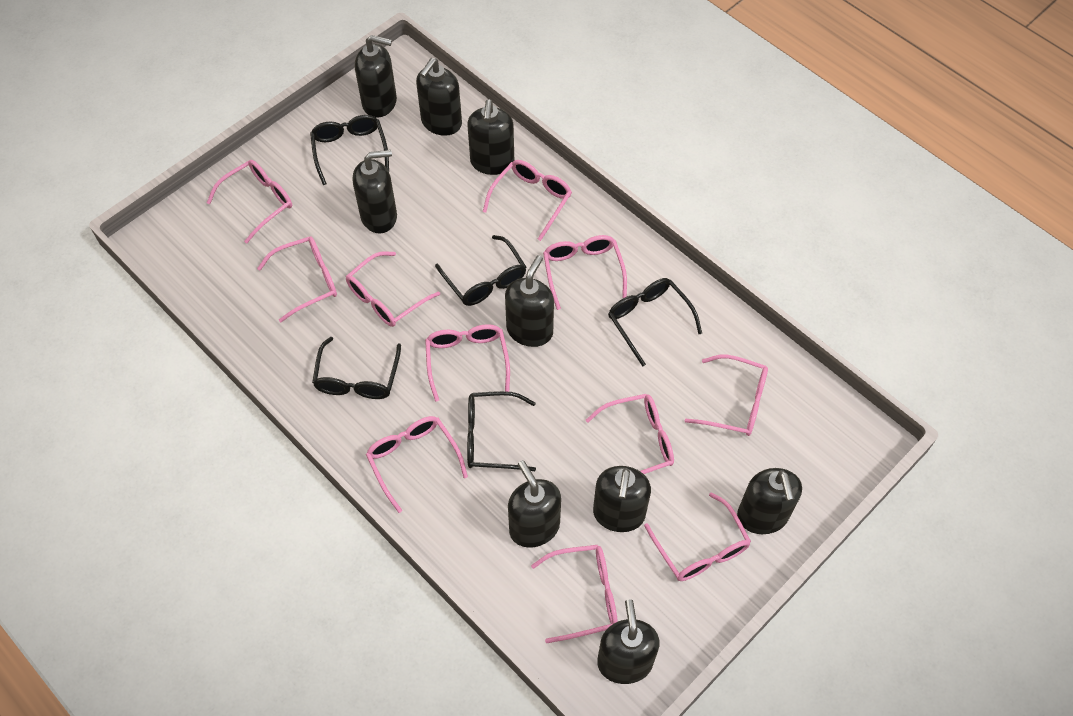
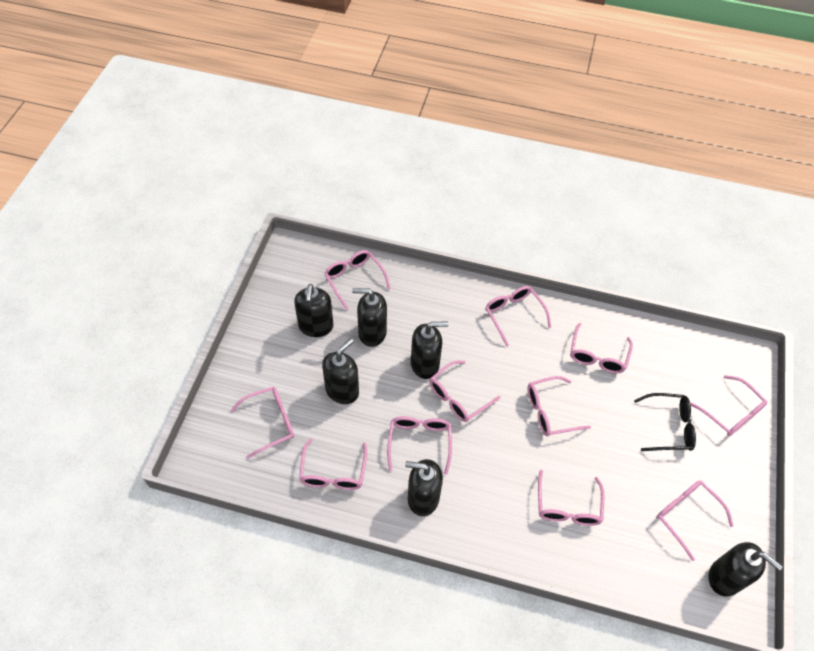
black glasses: [310,115,389,185] [312,337,401,399] [435,235,526,306] [467,391,536,471] [608,278,702,367] = 5 -> [634,393,696,451] = 1
black soap dispenser: [353,150,397,234] [355,35,397,118] [416,58,462,136] [467,99,514,175] [505,255,554,347] [508,460,561,548] [593,466,651,532] [597,599,660,684] [737,468,802,534] = 9 -> [294,284,333,337] [322,338,359,404] [352,288,387,347] [405,459,443,516] [411,322,449,379] [709,542,783,597] = 6

